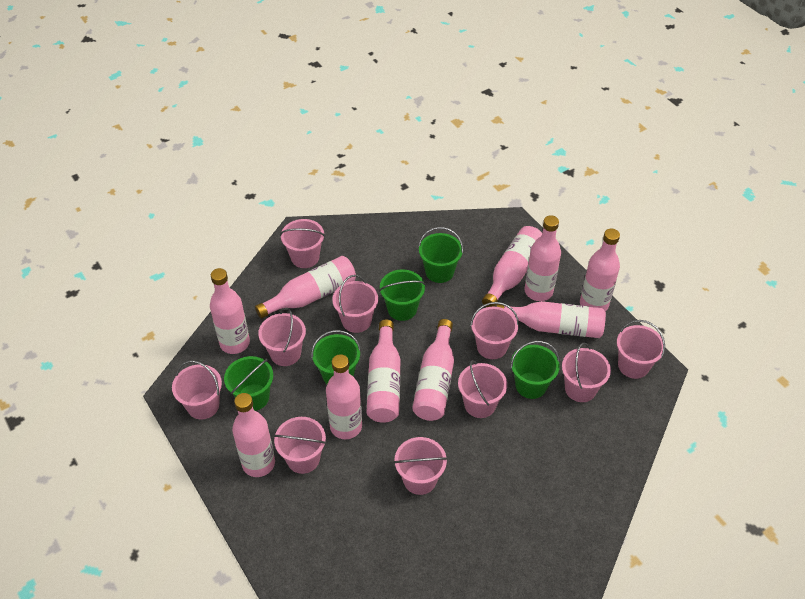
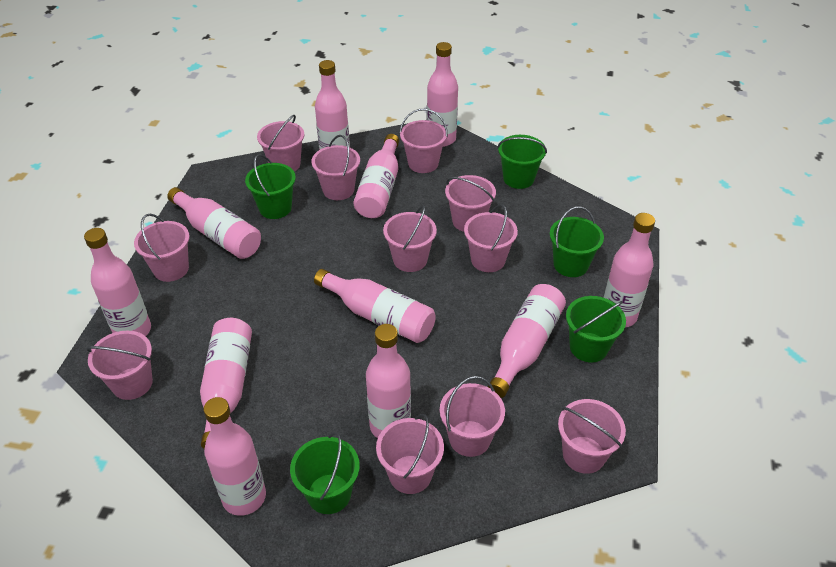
pink bottle: [210,268,250,354] [232,393,275,477] [255,256,356,319] [326,354,362,439] [367,320,401,423] [412,319,454,421] [482,226,542,307] [496,301,606,338] [524,215,561,301] [580,229,620,312] = 10 -> [84,228,151,336] [167,187,261,259] [200,318,252,449] [203,397,266,516] [314,269,436,343] [315,60,350,150] [353,134,399,218] [366,324,411,438] [427,42,458,147] [488,284,566,398] [604,213,655,327] = 11
pink bucket: [172,361,222,420] [258,308,306,366] [274,417,326,474] [280,219,325,268] [332,275,378,333] [394,437,448,495] [458,360,507,418] [470,302,519,359] [562,343,611,402] [617,320,665,379] = 10 -> [86,330,153,400] [134,214,190,282] [257,115,304,172] [312,135,360,200] [376,414,444,494] [383,205,437,272] [400,108,448,173] [440,376,505,457] [445,175,496,232] [464,204,518,272] [558,399,626,474] = 11

